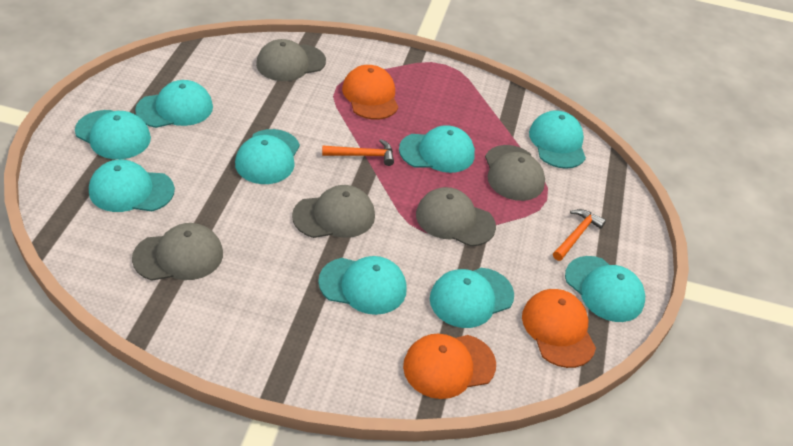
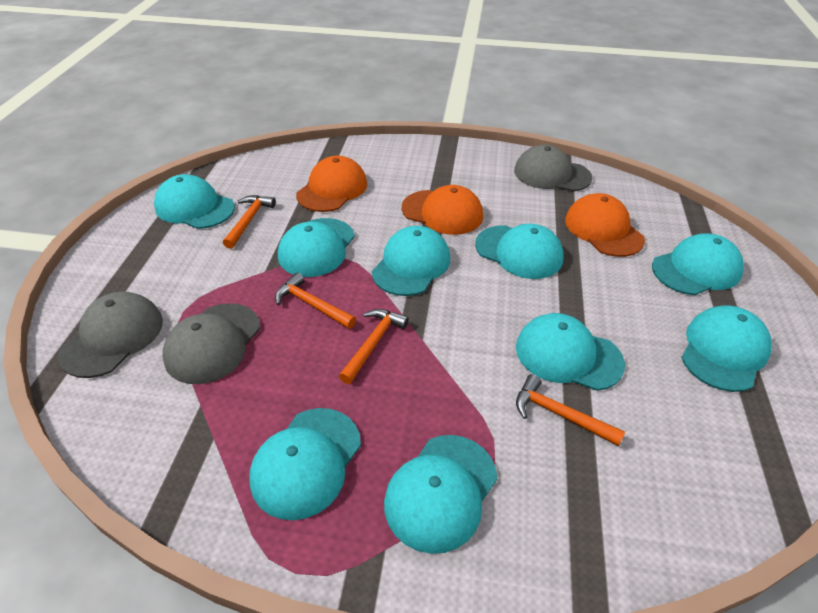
grey cap: [132,223,223,281] [256,39,326,81] [292,185,375,238] [416,187,496,246] [485,145,545,201] = 5 -> [58,292,163,378] [163,303,260,384] [514,145,592,191] = 3
orange hammer: [322,139,394,166] [553,209,606,261] = 2 -> [223,195,276,249] [275,272,356,329] [339,309,409,384] [516,374,625,446] = 4

